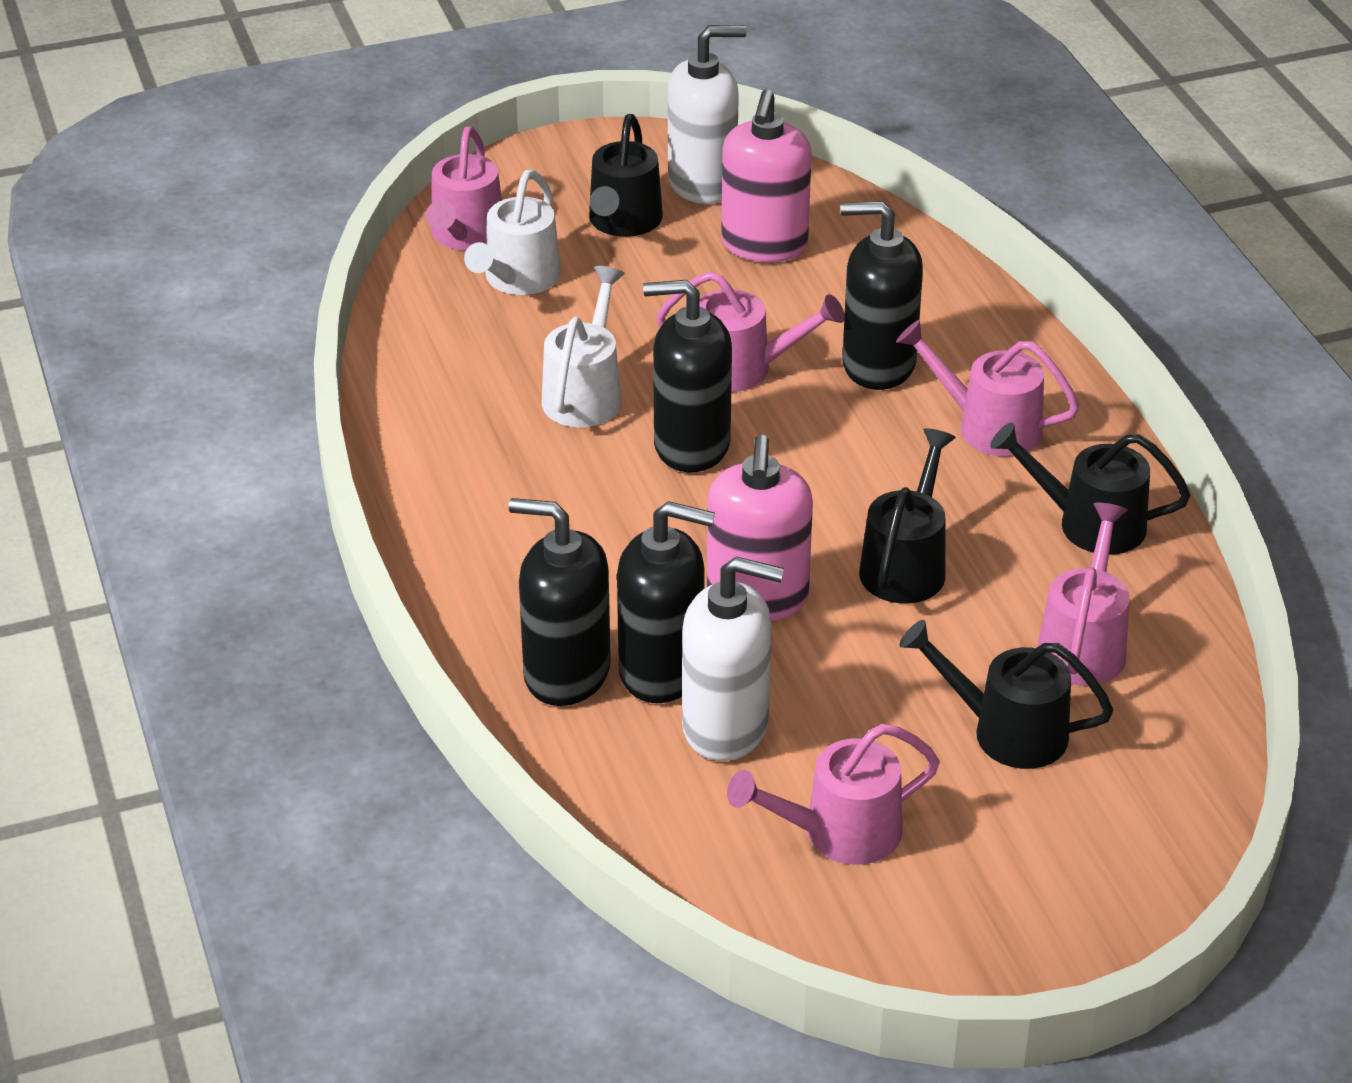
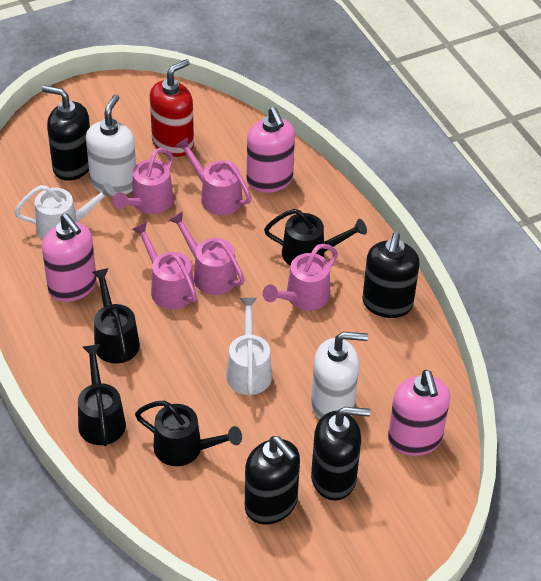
pink soap dispenser: [707,434,813,621] [721,89,812,262] = 2 -> [42,214,97,302] [247,107,295,193] [388,370,450,456] = 3
red soap dispenser: none = 0 -> [150,59,194,157] = 1

